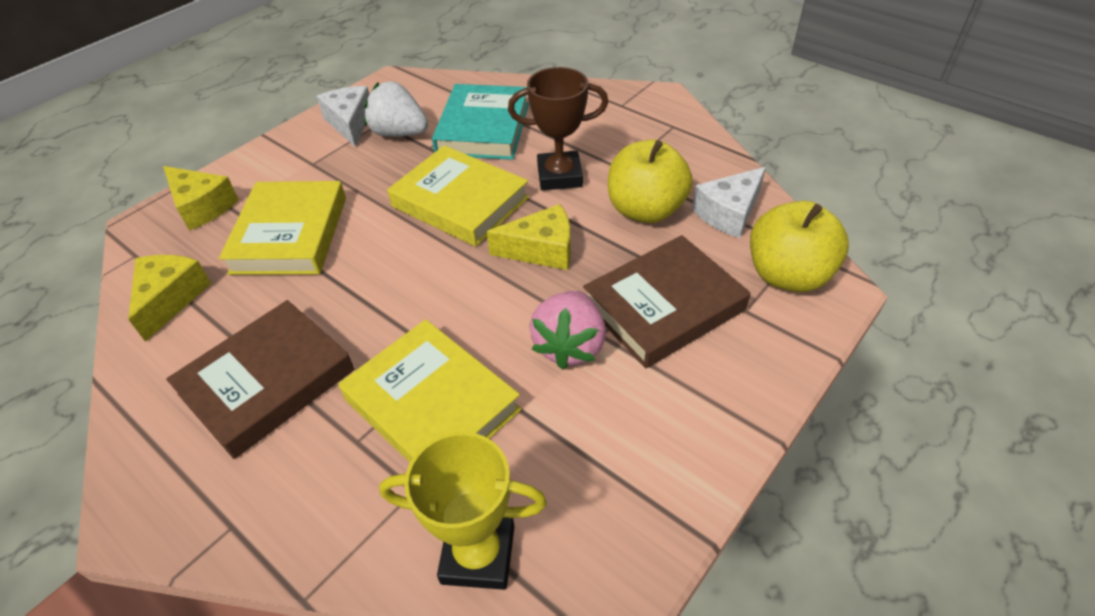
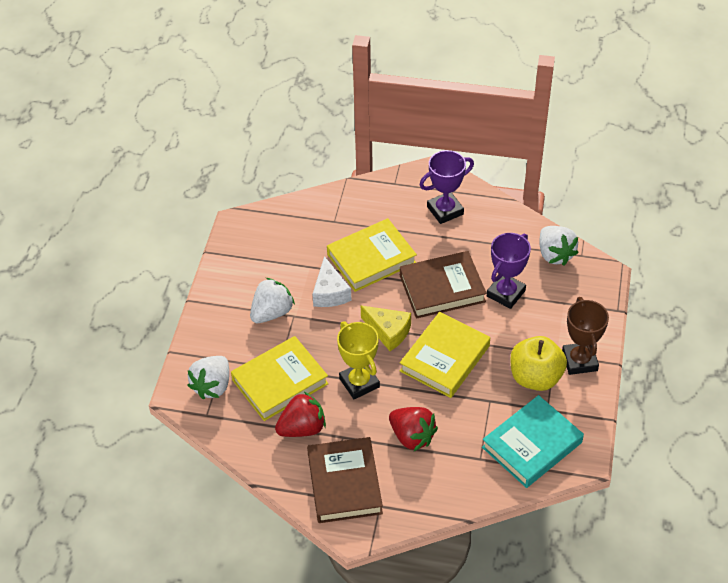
pink strawberry: [530,291,606,370] = 1 -> none = 0
purple trophy: none = 0 -> [419,150,474,224] [487,233,531,309] = 2
red strawberry: none = 0 -> [275,392,326,437] [389,407,438,451] = 2
white cheese: [317,86,370,147] [692,167,766,238] = 2 -> [312,256,352,307] = 1
white strawberry: [364,81,428,137] = 1 -> [187,356,229,399] [250,278,295,323] [539,226,579,265] = 3
yellow apple: [608,140,693,223] [750,201,849,292] = 2 -> [510,336,567,391] = 1
yellow cheese: [128,255,211,342] [163,166,239,231] [486,204,571,270] = 3 -> [361,306,411,351] = 1

